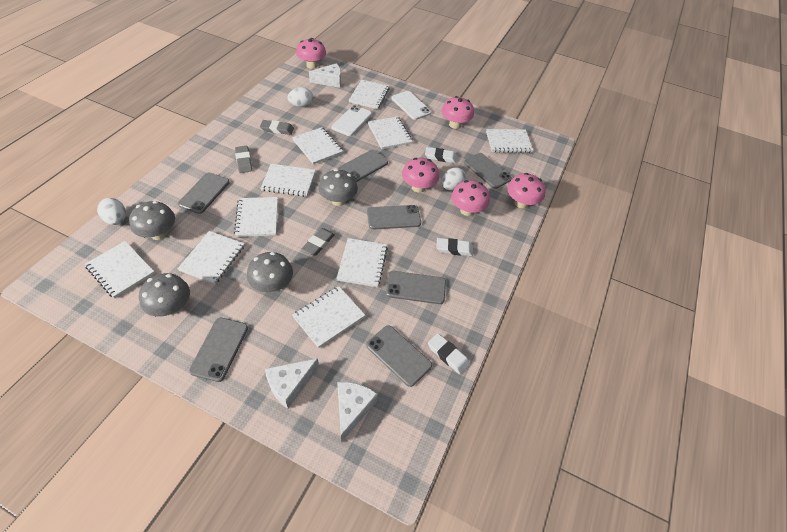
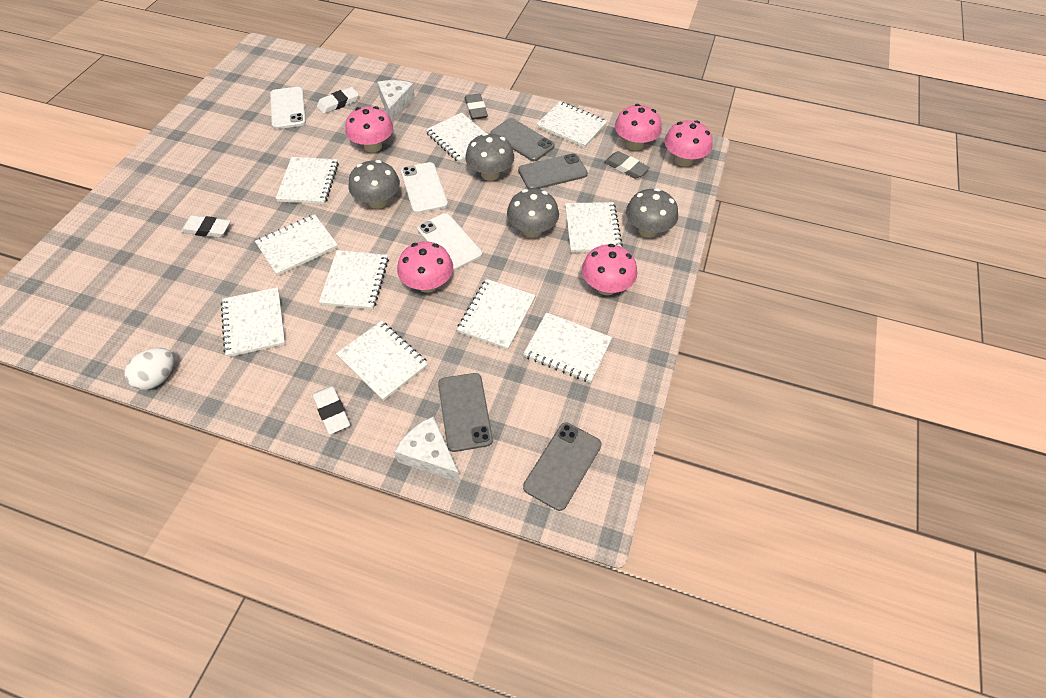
grey eraser: [235,146,252,173] [260,120,294,135] [301,228,335,256] = 3 -> [465,94,488,120] [604,151,650,179] = 2
grey phone: [178,173,230,214] [189,318,248,382] [338,150,388,182] [366,325,432,387] [367,205,421,229] [386,271,446,304] [464,153,512,189] = 7 -> [438,373,493,452] [491,118,555,161] [518,153,588,189] [523,423,602,511] = 4
white cheese: [265,359,319,409] [309,63,341,88] [337,382,378,442] = 3 -> [377,80,415,123] [395,416,460,483] = 2
white egg: [97,198,126,225] [287,87,313,107] [442,167,466,190] = 3 -> [125,348,174,390] = 1
white phone: [332,105,372,136] [392,91,431,120] = 2 -> [270,87,306,129] [401,162,448,214] [417,213,482,270] = 3

